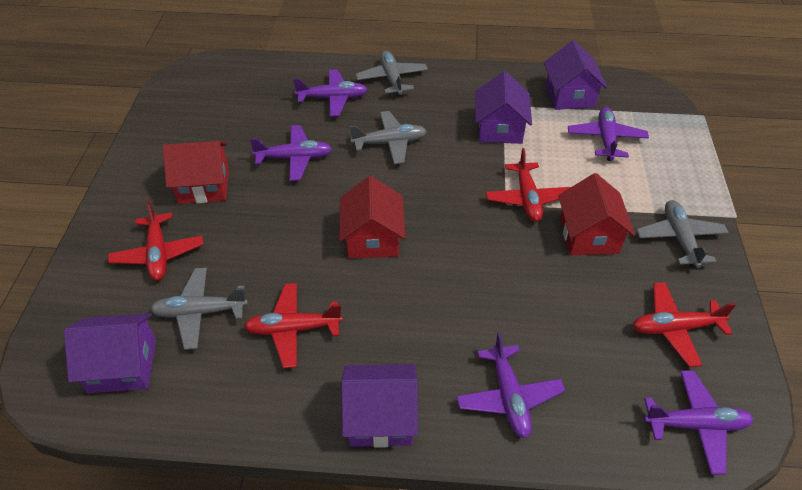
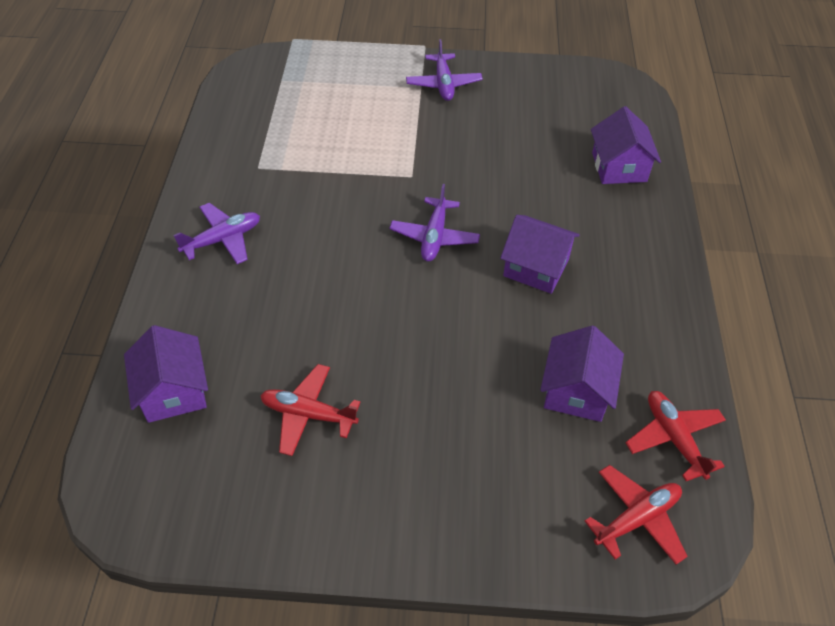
grey plane: [150,268,248,350] [350,111,427,164] [356,51,428,97] [636,200,729,268] = 4 -> none = 0
purple plane: [250,125,332,181] [293,69,368,116] [456,332,565,438] [568,107,649,161] [644,371,753,474] = 5 -> [173,203,260,264] [390,184,480,261] [406,39,483,101] = 3
red house: [163,141,229,204] [339,176,406,258] [558,173,635,256] = 3 -> none = 0
red plane: [108,200,204,281] [244,283,343,368] [486,148,570,222] [633,282,736,367] = 4 -> [260,364,361,456] [585,465,688,565] [625,391,726,481] = 3

